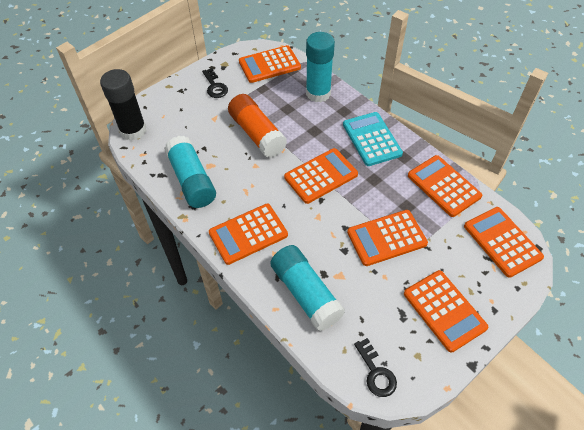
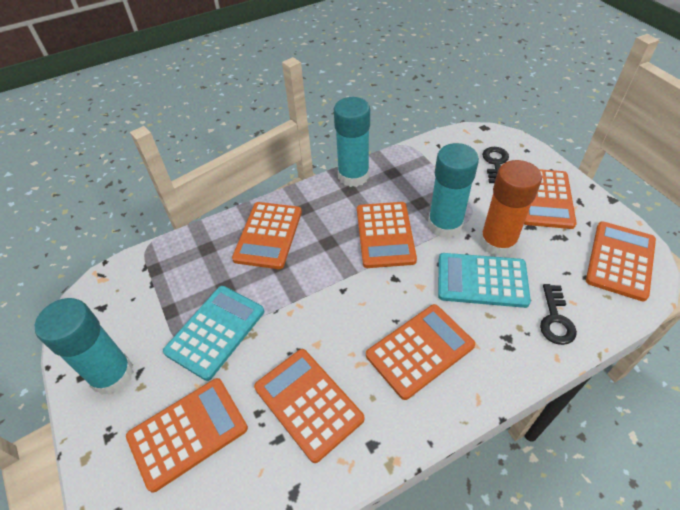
black glue stick: [100,69,146,141] = 1 -> none = 0
turquoise calculator: [343,112,403,166] = 1 -> [163,286,264,381] [438,253,531,308] = 2

